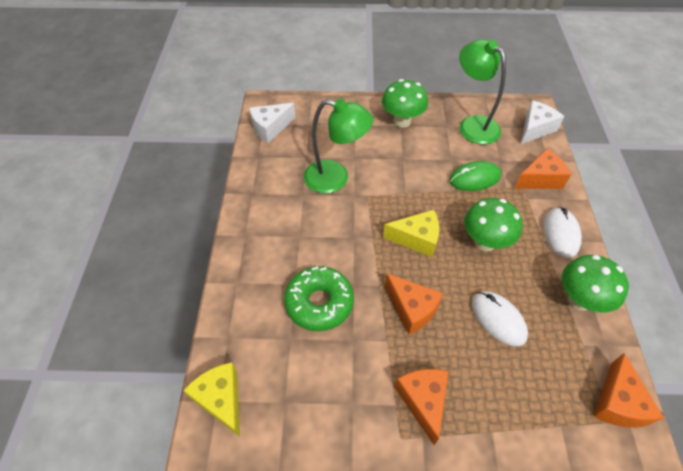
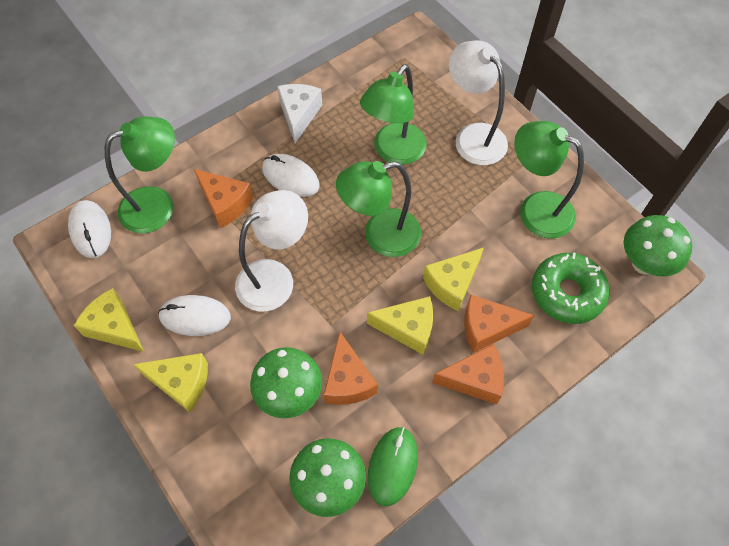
green lamp: [304,99,373,193] [459,39,506,144] = 2 -> [105,116,175,233] [336,161,421,257] [360,65,427,165] [514,121,584,239] = 4
white cheese: [249,103,295,143] [521,100,564,144] = 2 -> [277,84,322,143] = 1
white lamp: none = 0 -> [235,190,308,312] [449,40,508,165] = 2
white mouse: [472,291,528,346] [543,207,582,258] = 2 -> [68,200,111,258] [158,295,231,336] [262,154,320,197] = 3
yellow cheese: [183,362,240,437] [383,210,439,257] = 2 -> [74,288,144,352] [133,353,208,412] [367,296,433,355] [423,248,484,311] = 4

